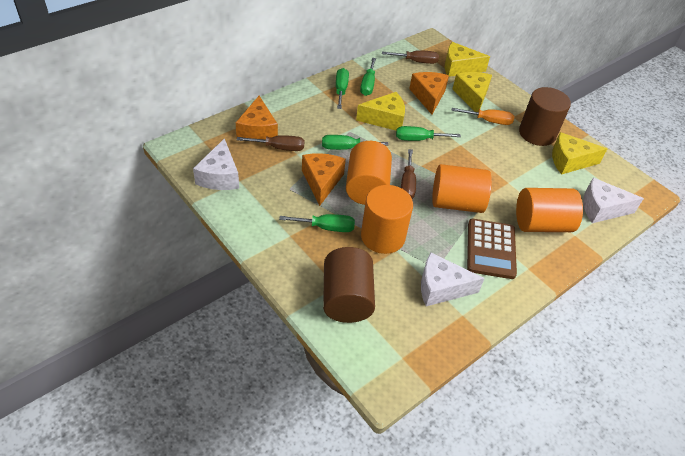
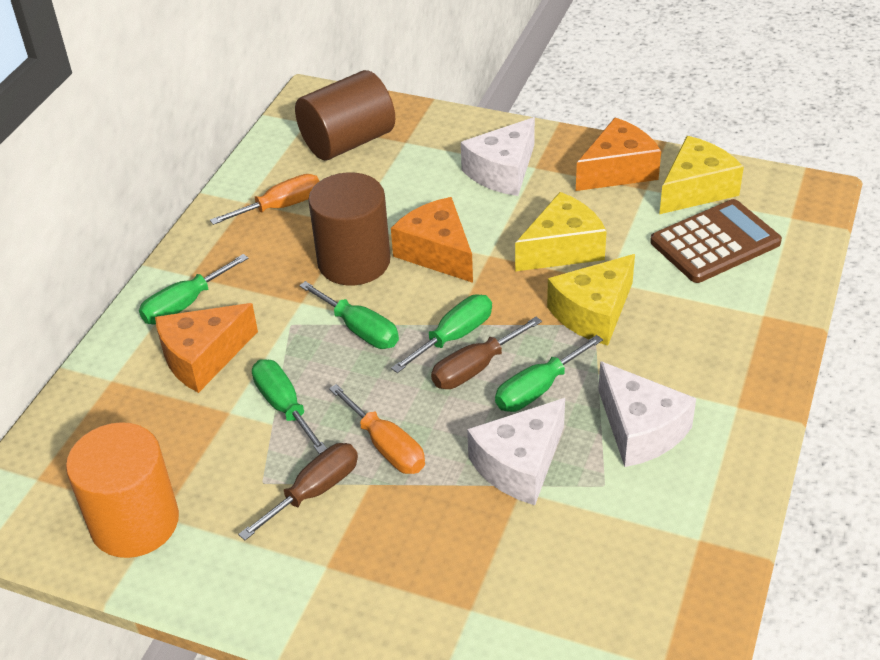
brown screwdriver: [237,135,305,151] [382,50,439,64] [401,149,416,199] = 3 -> [238,443,358,540] [431,317,542,389] = 2
orange cylinder: [346,141,392,205] [361,185,413,254] [432,164,492,213] [516,188,583,232] = 4 -> [66,422,179,558] = 1
orange screwdriver: [451,108,514,125] = 1 -> [210,174,320,225] [329,384,425,474] = 2
yellow cheese: [356,92,405,130] [445,42,490,77] [453,72,492,112] [552,132,607,175] = 4 -> [515,192,607,271] [547,254,635,345] [659,136,744,214] = 3

